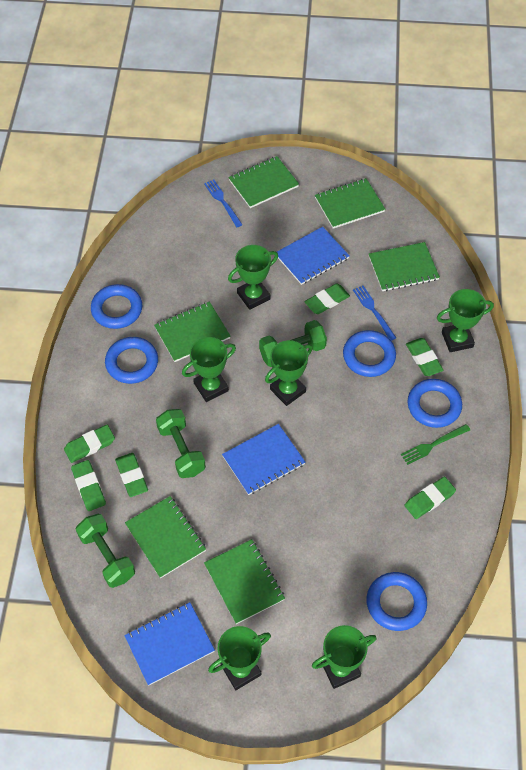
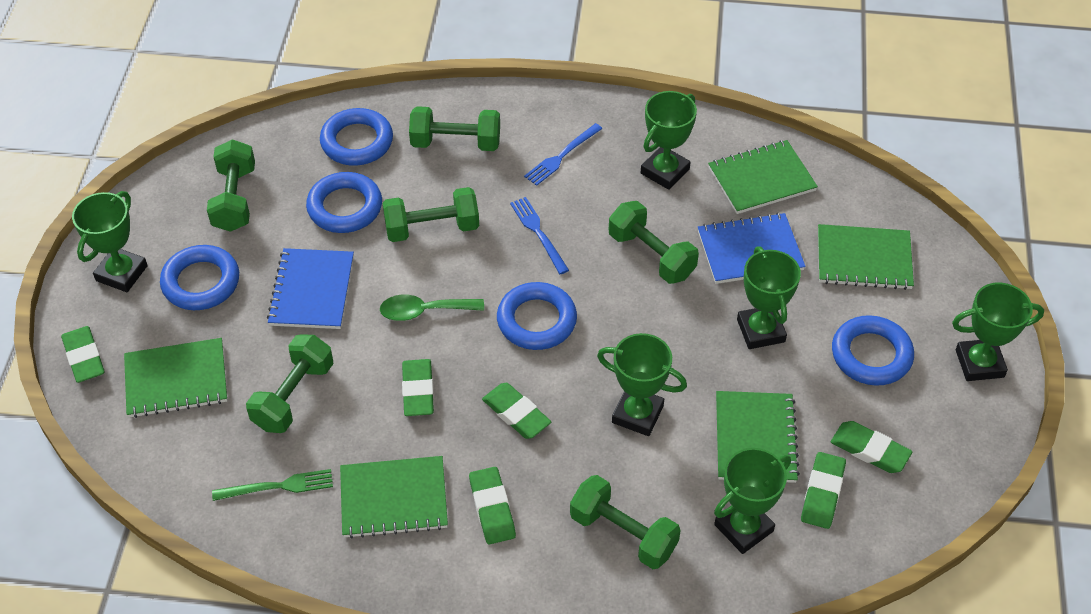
blue notebook: [124,602,215,685] [222,424,305,495] [277,227,350,285] = 3 -> [267,248,354,329] [698,213,806,284] = 2
green dumbbell: [76,514,135,588] [156,409,206,478] [259,320,327,367] = 3 -> [207,139,255,232] [246,334,333,433] [383,187,479,242] [409,106,500,151] [570,475,681,569] [609,201,699,284] = 6
green notebook: [125,496,206,578] [154,301,231,362] [204,539,285,624] [228,156,299,208] [315,178,385,229] [369,242,440,291] = 6 -> [124,338,227,418] [340,456,448,539] [708,140,818,214] [716,391,800,483] [818,224,914,290] = 5
green spoon: none = 0 -> [380,294,484,321] = 1

